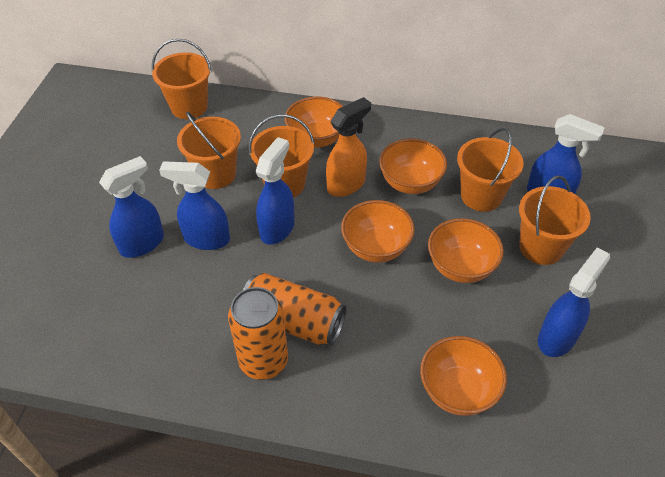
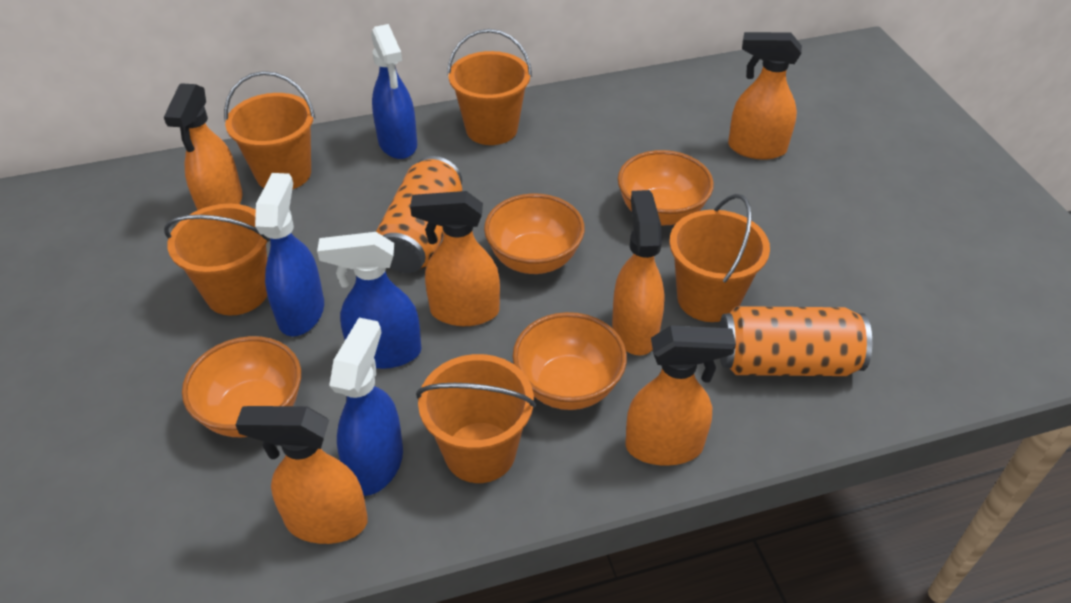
blue spray bottle: [99,156,164,258] [159,161,230,250] [256,137,295,245] [527,114,605,194] [538,247,610,357] = 5 -> [255,173,324,336] [317,232,421,369] [329,318,403,496] [371,24,417,159] = 4
orange bowl: [285,96,344,148] [341,200,415,263] [379,139,447,194] [420,336,507,416] [428,218,504,283] = 5 -> [182,336,301,437] [484,194,585,274] [513,312,627,410] [618,150,714,225] = 4
orange spray bottle: [326,97,371,197] = 1 -> [164,83,243,210] [236,406,368,544] [410,191,500,326] [612,190,665,356] [625,325,736,466] [728,32,802,160] = 6

